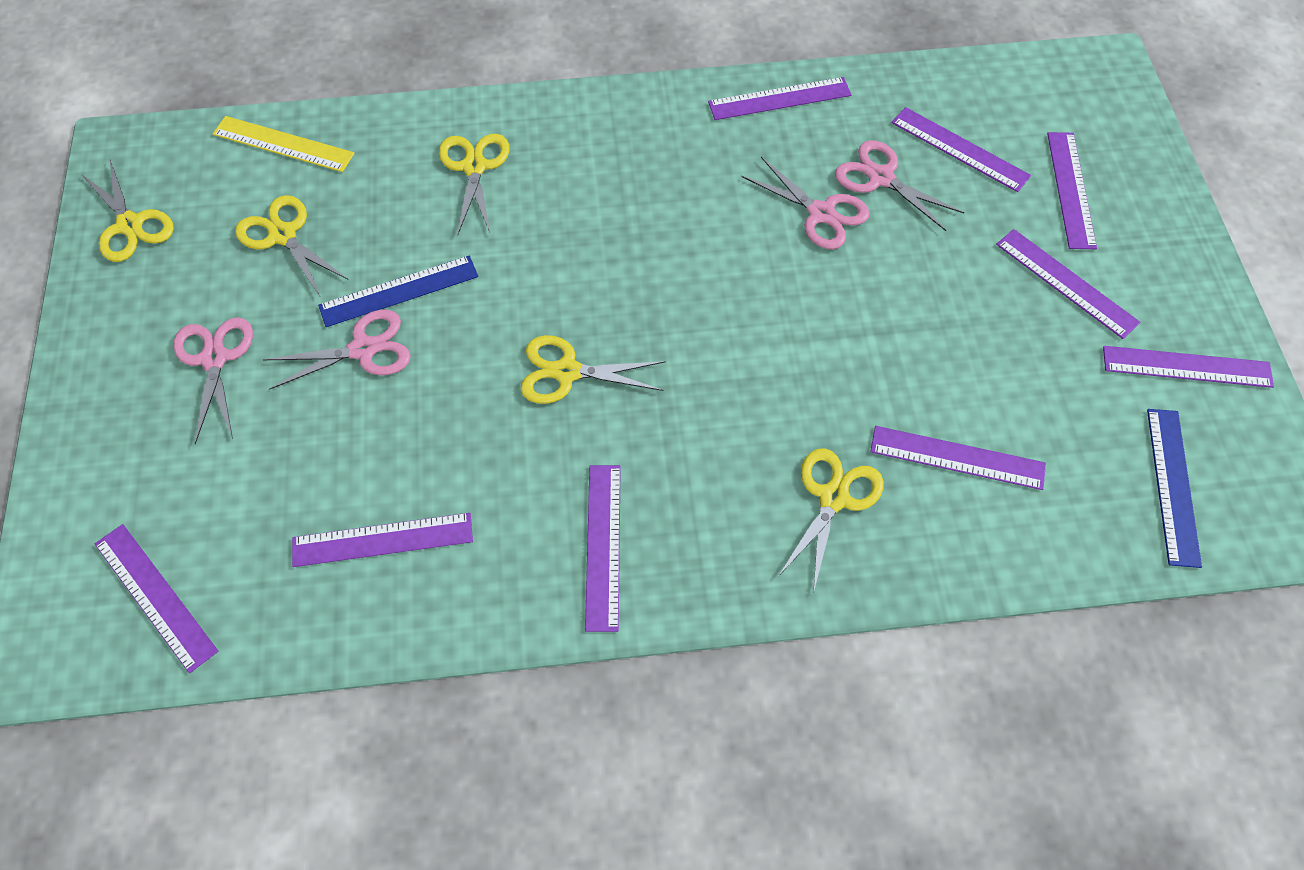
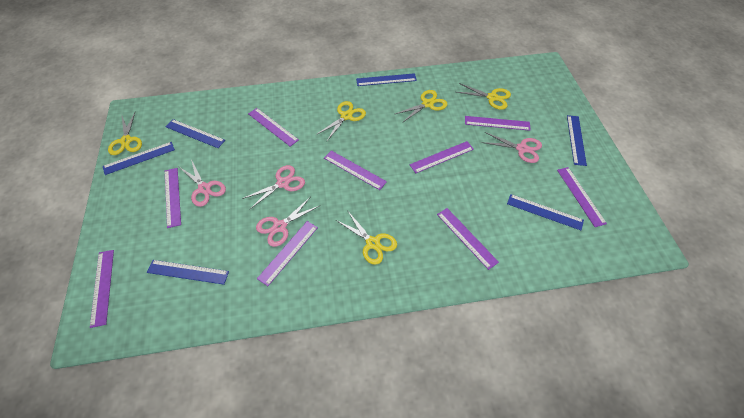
blue ruler: [318,256,478,327] [1147,409,1202,568] = 2 -> [103,142,175,175] [147,260,229,285] [165,119,225,148] [356,73,417,86] [507,194,584,230] [567,115,587,166] = 6
yellow ruler: [213,116,355,172] = 1 -> none = 0

